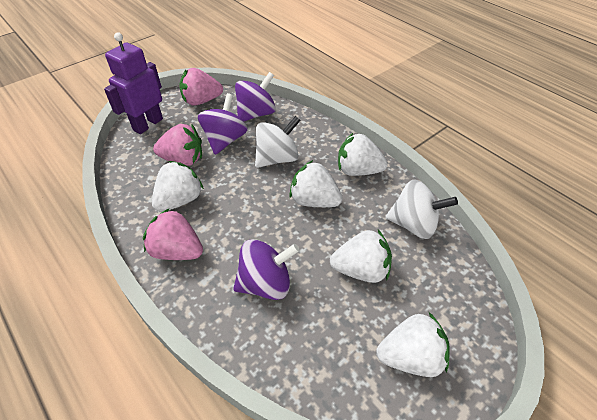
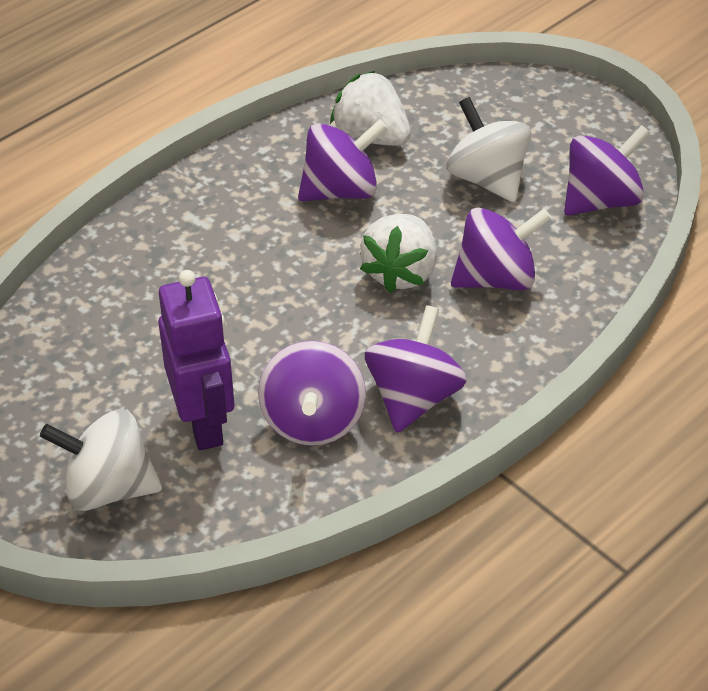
pink strawberry: [143,208,203,260] [153,124,202,166] [179,68,223,106] = 3 -> none = 0
purple spinning top: [198,93,248,155] [233,239,300,300] [235,72,276,121] = 3 -> [258,341,366,446] [298,119,387,201] [365,305,467,433] [451,208,552,290] [564,125,650,216] = 5
white strawberry: [152,161,204,212] [289,160,343,207] [330,230,392,283] [338,133,388,176] [376,312,450,377] = 5 -> [330,71,411,146] [360,214,437,293] = 2

